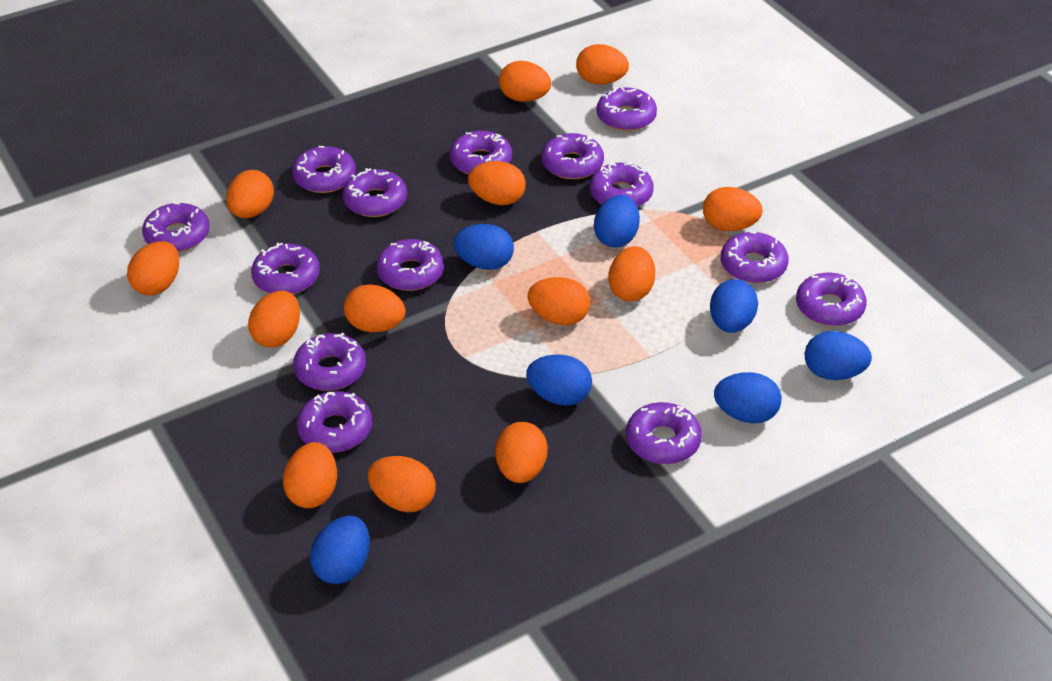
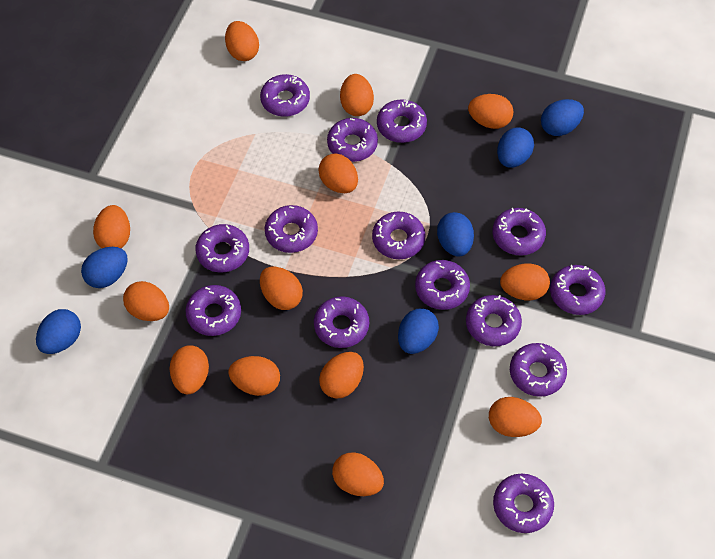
blue egg: [310,516,370,584] [453,224,514,270] [526,354,592,406] [594,195,640,247] [710,279,758,333] [714,372,782,423] [805,331,872,380] = 7 -> [36,309,81,354] [81,247,128,288] [398,308,439,354] [437,212,474,257] [497,127,534,168] [541,99,584,136] = 6

